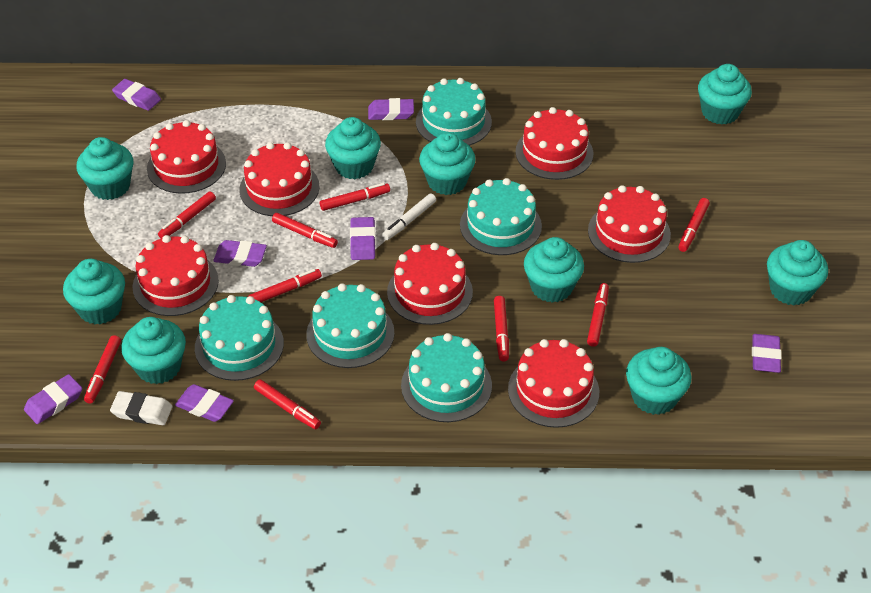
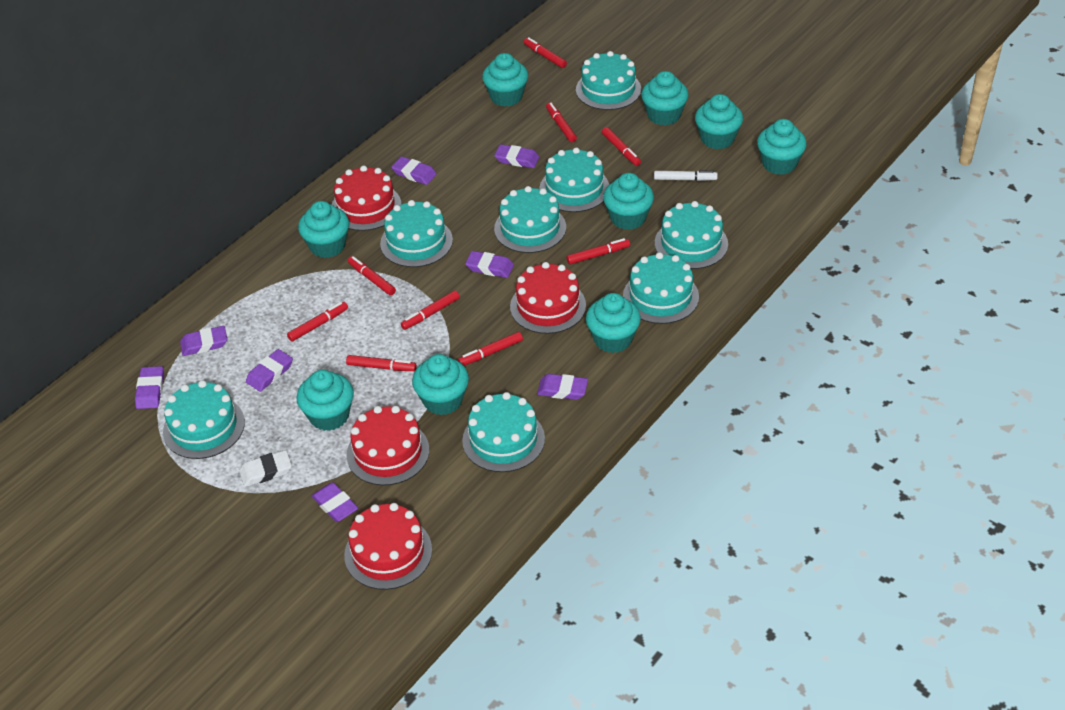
purple eraser: [24,374,82,424] [112,79,161,111] [175,384,234,422] [213,240,267,267] [350,217,376,260] [368,98,414,120] [752,334,782,373] = 7 -> [135,366,164,409] [180,326,227,356] [246,349,293,392] [311,482,358,522] [391,156,437,185] [465,251,514,278] [494,144,539,168] [537,374,588,400] = 8
red cake: [132,235,219,316] [147,120,226,194] [239,142,320,216] [387,243,473,325] [508,339,599,428] [516,107,593,180] [588,185,671,263] = 7 -> [332,166,401,231] [344,503,432,590] [347,406,429,485] [510,262,586,334] = 4
turquoise cake: [195,295,284,381] [306,283,394,368] [401,333,492,422] [416,78,492,146] [460,178,542,255] = 5 -> [163,380,245,459] [380,200,453,267] [462,392,545,472] [494,186,566,253] [539,147,609,212] [576,51,641,110] [623,252,699,324] [655,201,728,269] = 8

